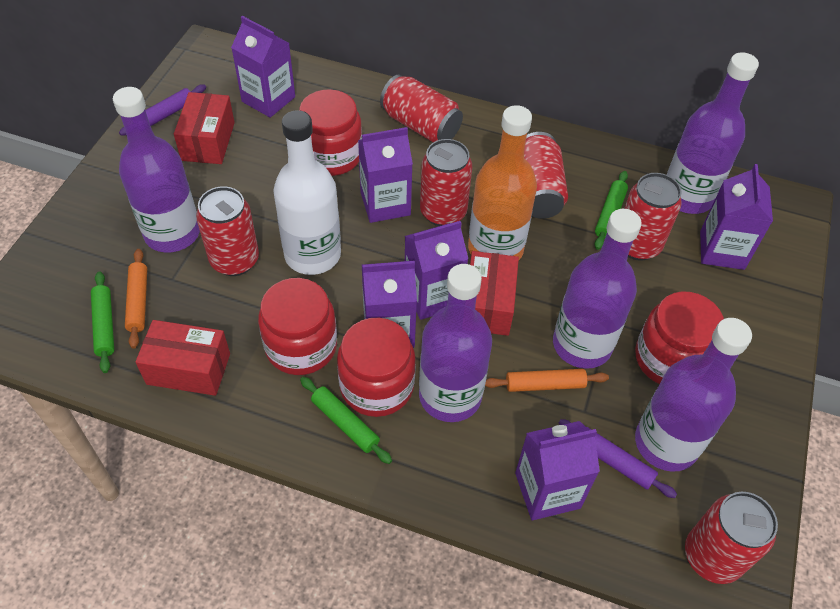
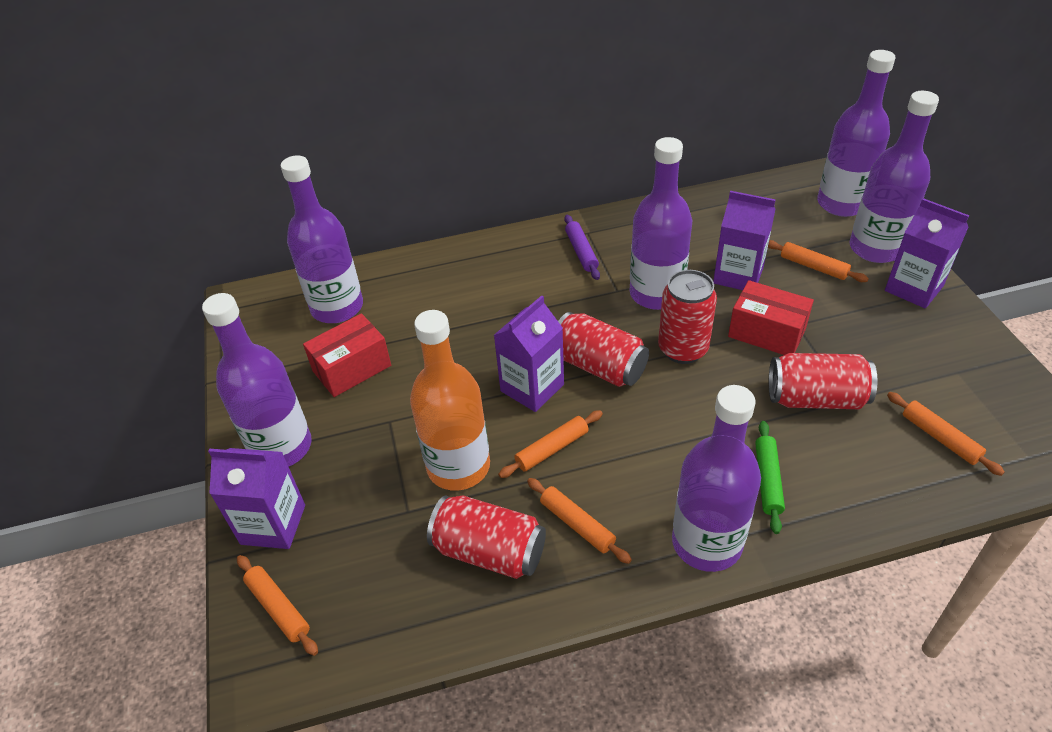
green rolling pin: [91,271,114,373] [300,377,392,464] [595,171,628,250] = 3 -> [755,421,785,534] = 1
orange rolling pin: [125,249,147,349] [485,369,609,392] = 2 -> [237,555,318,656] [498,410,603,478] [527,478,632,564] [768,240,869,282] [887,392,1005,476] = 5
purple bottle: [113,87,200,253] [419,264,492,422] [553,209,642,369] [635,318,752,472] [667,52,759,214] = 5 -> [202,293,312,467] [281,155,363,323] [630,137,693,310] [672,385,761,572] [817,50,895,217] [850,91,939,263] = 6
purple carton: [231,16,295,118] [358,127,413,223] [362,261,417,348] [405,221,468,320] [515,421,600,521] [700,164,773,270] = 6 -> [208,448,305,549] [494,295,564,412] [713,191,776,290] [885,198,969,308] = 4
purple rolling pin: [119,84,206,136] [559,419,677,498] = 2 -> [564,215,600,280] = 1
red box: [135,320,230,396] [174,92,235,164] [470,251,519,336] = 3 -> [303,313,391,397] [728,280,814,355] = 2
red can: [196,186,259,276] [380,74,463,142] [420,139,472,226] [524,132,568,219] [624,173,682,261] [685,492,778,584] = 6 -> [427,495,546,579] [558,312,649,387] [658,270,717,364] [769,353,877,409] = 4
red jar: [258,278,337,375] [299,89,362,176] [337,318,416,417] [635,292,724,384] = 4 -> none = 0
white bottle: [273,110,341,275] = 1 -> none = 0

